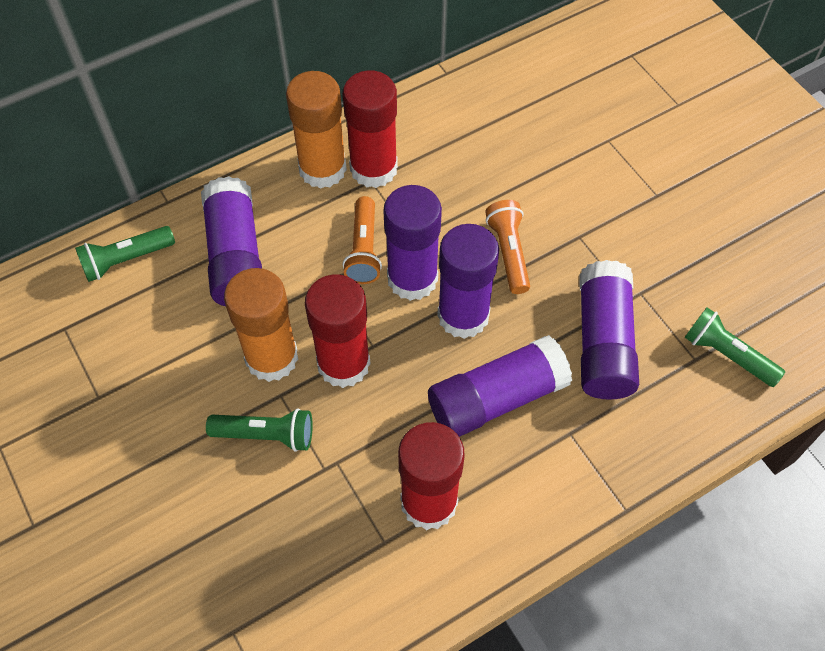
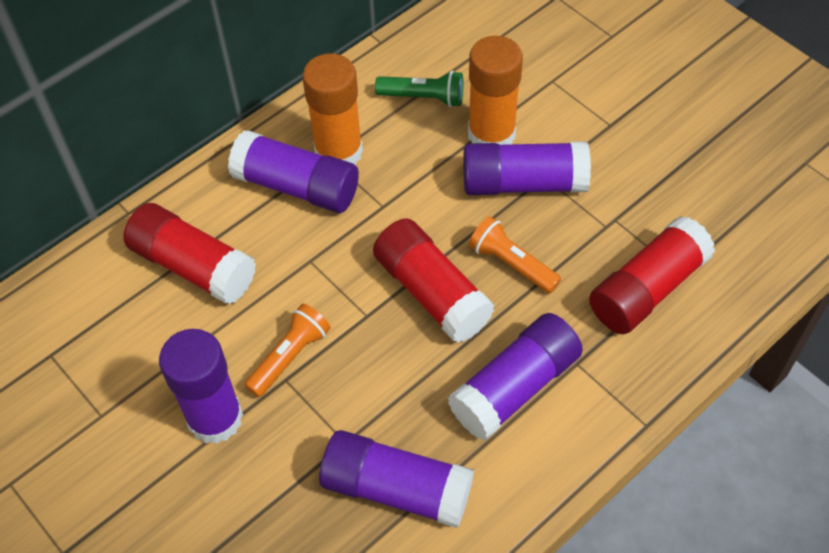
green flashlight: [75,226,175,282] [206,408,313,452] [684,307,785,387] = 3 -> [375,71,463,107] = 1

